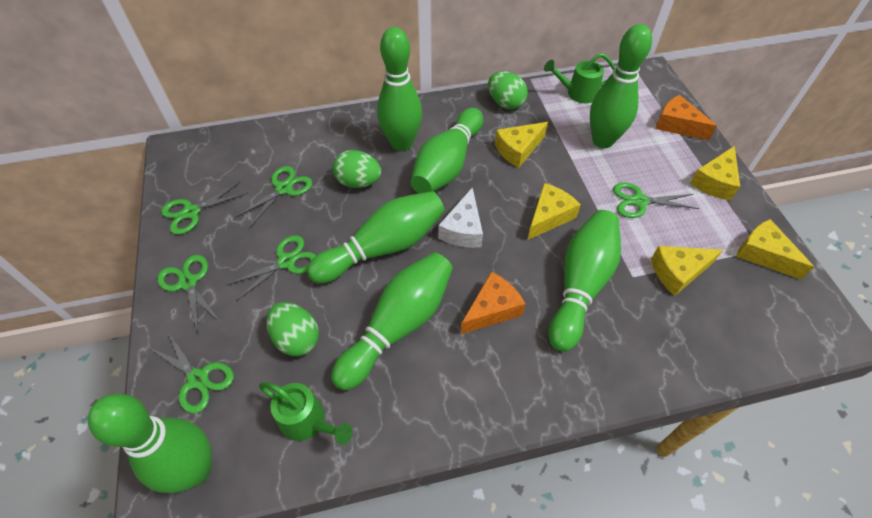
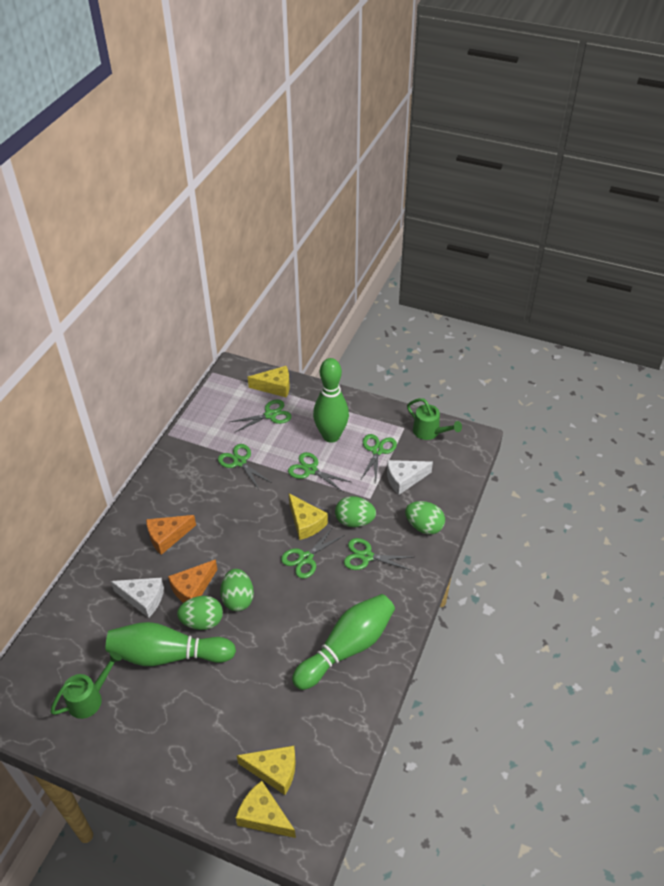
green bowling pin: [88,394,212,493] [307,191,445,283] [331,252,453,390] [377,27,422,151] [411,108,483,194] [548,210,621,352] [590,24,652,148] = 7 -> [106,622,236,666] [292,594,395,690] [313,358,349,443] = 3
green egg: [266,302,319,356] [333,150,381,188] [488,71,528,110] = 3 -> [177,596,223,630] [220,569,254,611] [335,496,376,527] [405,501,445,534] = 4
white cheese: [438,187,483,248] = 1 -> [111,578,164,618] [387,460,433,495] = 2
yellow cheese: [495,122,548,168] [527,183,581,240] [651,246,723,296] [690,146,740,201] [736,219,814,280] = 5 -> [236,781,296,838] [237,746,296,795] [248,366,290,398] [289,494,328,540] = 4

